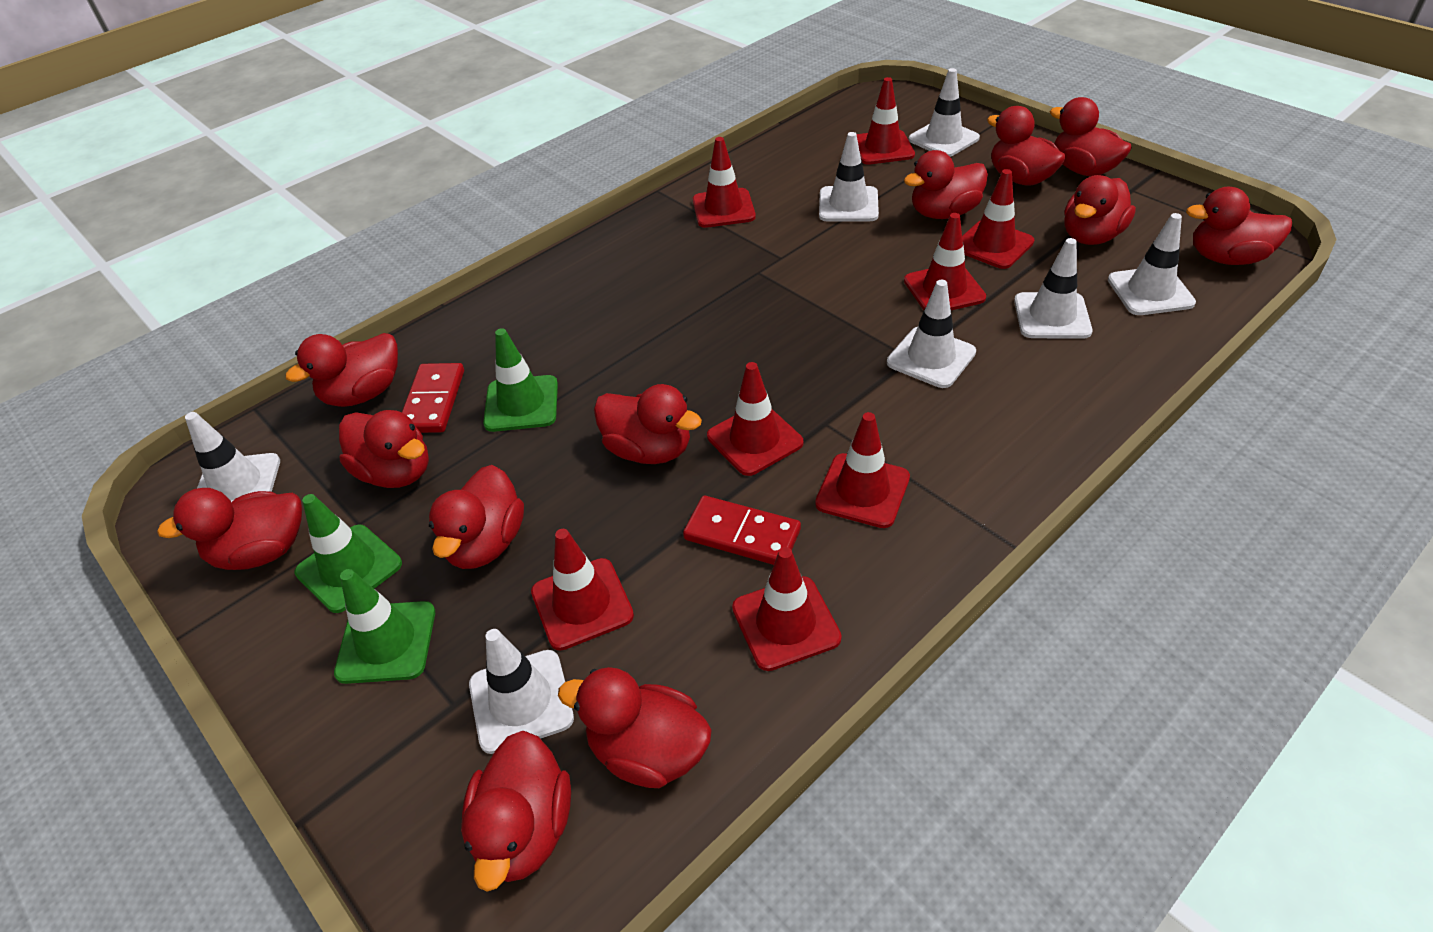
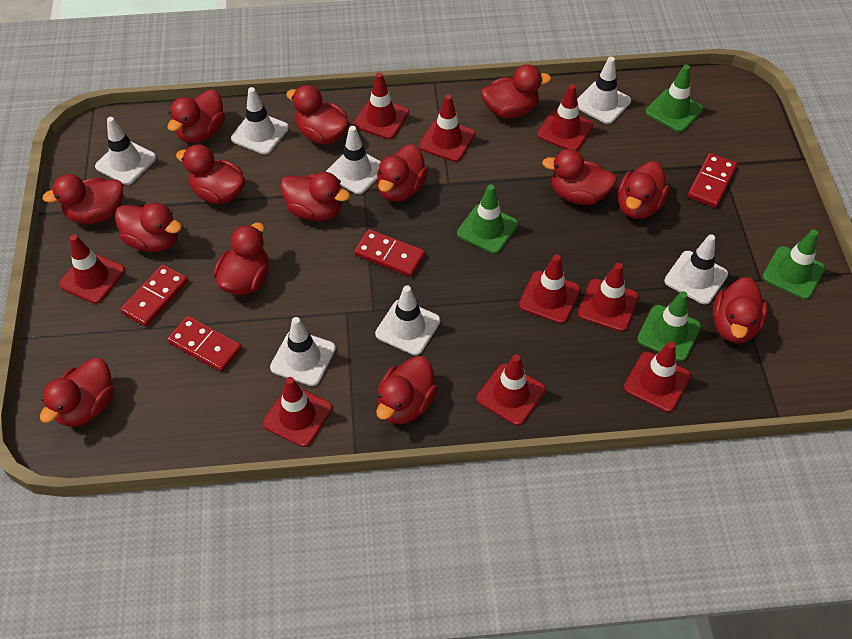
green traffic cone: [294,494,402,613] [334,569,435,684] [483,328,558,432] = 3 -> [457,185,518,254] [637,291,701,361] [646,65,703,132] [762,230,825,299] = 4
red domino: [402,363,464,433] [683,496,801,565] = 2 -> [120,264,188,327] [167,316,242,372] [354,229,425,277] [688,153,737,207] = 4
red duck: [157,488,302,570] [285,333,398,407] [339,410,429,488] [429,465,524,569] [461,731,571,892] [558,667,711,788] [594,384,702,464] [904,150,988,219] [987,106,1065,186] [1050,97,1132,176] [1064,175,1136,245] [1186,187,1292,265] = 12 -> [40,358,114,427] [42,174,123,224] [115,203,182,252] [168,90,225,143] [176,145,245,204] [213,223,269,295] [280,172,350,221] [286,85,349,144] [376,356,438,424] [377,144,428,202] [481,64,551,118] [542,149,617,205] [618,161,669,219] [713,277,768,343] = 14
red traffic cone: [531,529,634,651] [693,137,756,228] [707,362,803,476] [732,547,842,671] [815,412,910,528] [857,77,915,165] [904,213,986,310] [962,169,1034,269] = 8 -> [59,234,125,304] [262,377,332,447] [353,72,409,139] [419,94,475,162] [477,354,546,425] [519,255,580,324] [537,84,593,151] [578,263,639,332] [624,342,691,412] = 9

